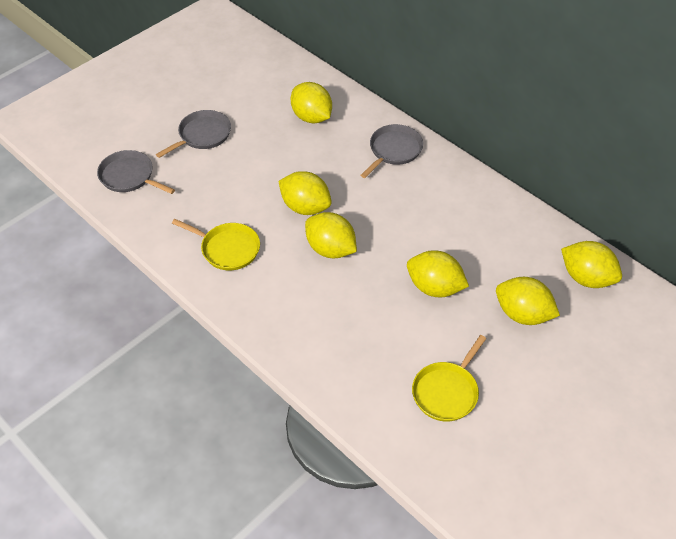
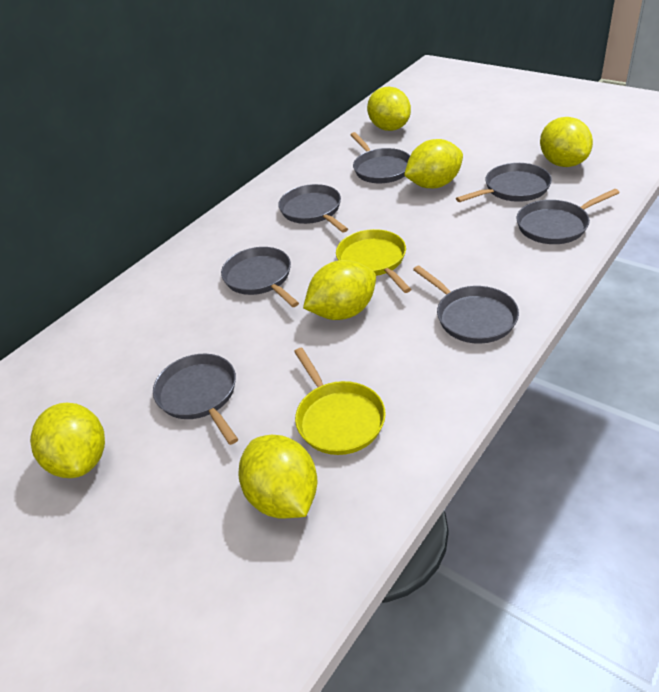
grey pan: [97,150,175,194] [156,110,231,158] [361,124,423,178] = 3 -> [153,354,238,445] [221,247,299,307] [278,184,348,233] [350,132,410,183] [413,265,519,344] [456,163,552,202] [517,189,620,244] = 7

